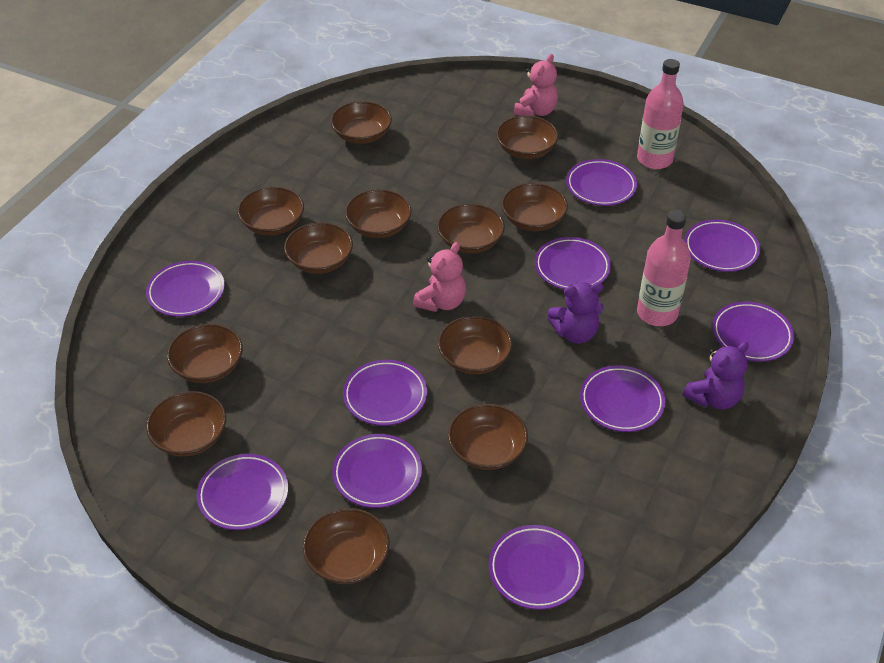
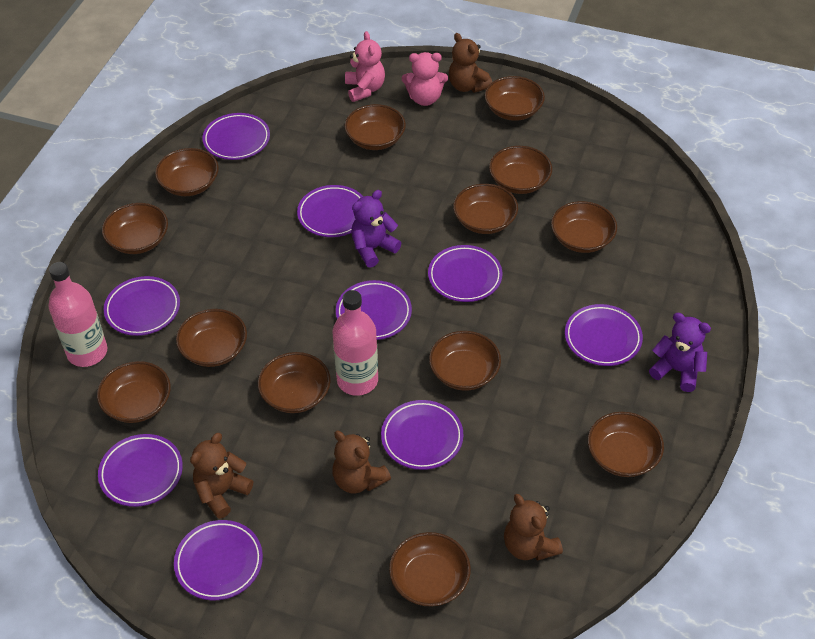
brown bowl: [146,391,226,457] [167,324,243,383] [237,187,304,236] [284,222,353,274] [303,508,390,584] [331,101,392,144] [345,189,412,238] [437,203,505,254] [438,316,512,375] [448,404,528,470] [496,115,558,159] [501,183,568,231] = 12 -> [97,361,171,423] [102,203,168,254] [155,148,219,196] [176,309,247,367] [258,352,331,413] [344,104,406,150] [389,532,471,607] [429,331,501,391] [453,184,518,234] [485,76,545,121] [489,146,552,194] [551,201,617,253] [588,412,664,477] = 13
brown teddy bear: none = 0 -> [190,433,253,519] [332,431,391,493] [449,33,492,93] [504,494,563,561] = 4
purple plate: [146,261,225,317] [197,454,288,530] [332,434,422,508] [343,360,427,426] [489,525,585,610] [535,237,611,290] [566,159,637,206] [580,365,665,432] [684,220,760,272] [712,302,794,362] = 10 -> [98,434,183,507] [104,276,180,336] [174,520,263,600] [202,113,270,160] [297,185,363,237] [336,280,412,340] [381,400,463,470] [428,245,502,302] [565,304,643,366] = 9

